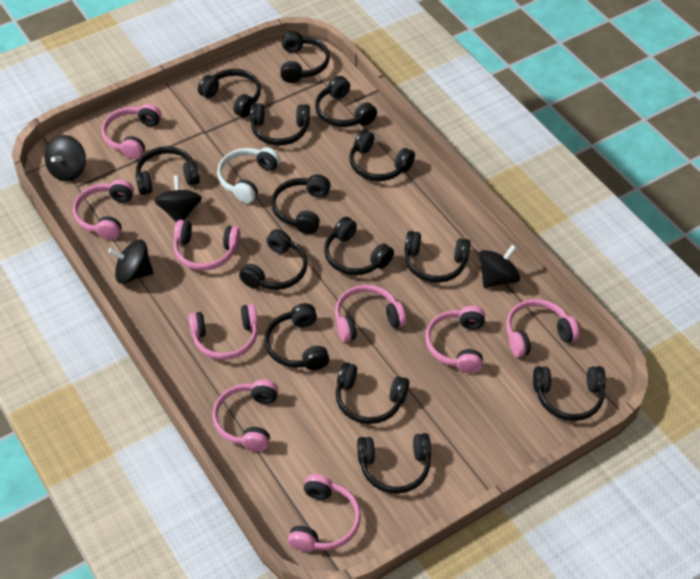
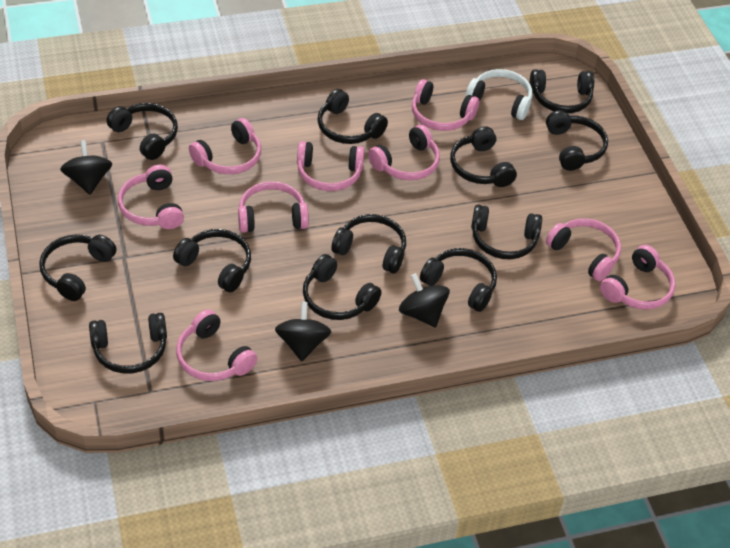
black headphones: [135,146,200,195] [198,69,261,118] [239,229,308,290] [250,103,310,146] [264,303,330,370] [271,174,331,234] [280,31,330,83] [315,76,377,127] [324,217,394,275] [336,362,409,424] [349,129,415,181] [357,433,431,494] [404,231,471,283] [533,366,606,421] = 14 -> [39,234,116,301] [89,313,167,374] [107,103,178,160] [173,229,251,292] [303,254,382,320] [318,89,388,144] [332,214,406,273] [420,248,497,312] [450,126,517,187] [471,205,542,259] [530,69,594,113] [546,110,608,171] = 12
black spinning top: [44,135,86,181] [108,240,153,284] [154,175,202,223] [479,245,520,288] = 4 -> [60,140,112,194] [275,302,331,361] [399,273,450,327] = 3

